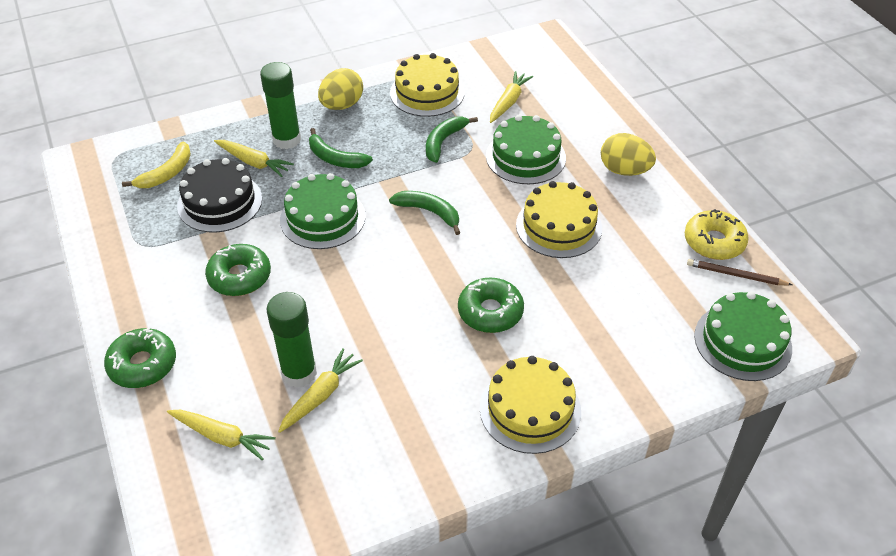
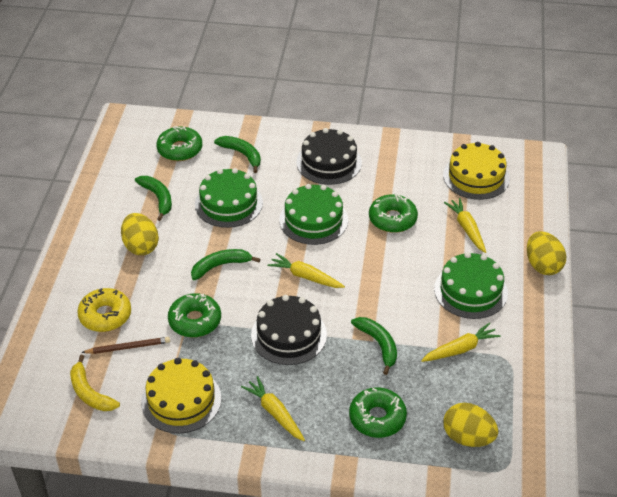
black cake: [177,158,262,233] = 1 -> [251,295,327,365] [296,128,362,185] = 2
green banana: [309,128,373,168] [389,191,460,235] [426,116,478,163] = 3 -> [135,176,172,221] [191,249,260,280] [214,136,261,173] [351,317,397,375] = 4
green donut: [104,328,176,388] [205,244,271,296] [458,278,524,333] = 3 -> [156,126,202,161] [168,293,221,338] [349,387,407,438] [369,194,418,233] = 4
green glue stick: [260,62,301,149] [267,292,317,388] = 2 -> none = 0
yellow cake: [390,53,465,117] [480,356,581,454] [516,181,602,258] = 3 -> [141,358,222,434] [443,142,510,200] = 2
yellow egg: [318,68,363,110] [601,133,656,176] = 2 -> [121,213,159,255] [443,403,498,447] [527,231,566,275] = 3

